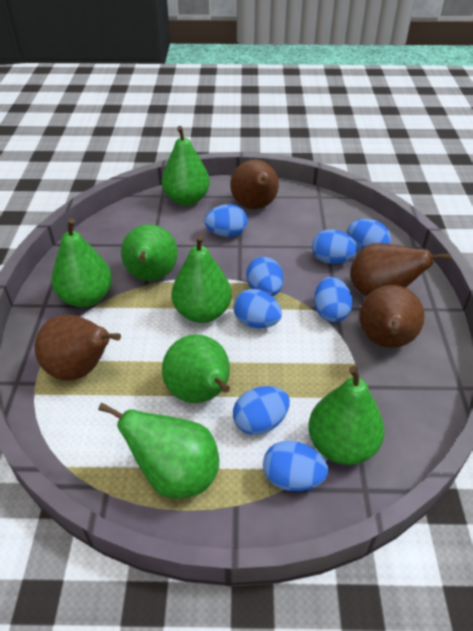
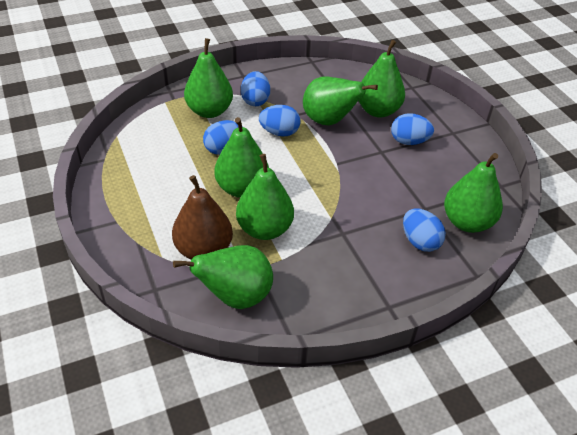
blue egg: [204,204,248,237] [233,289,282,328] [233,386,290,435] [246,257,283,296] [263,441,328,491] [312,229,358,264] [314,277,353,322] [348,219,391,251] = 8 -> [203,120,243,155] [241,71,270,106] [259,105,300,137] [391,113,434,145] [403,209,446,252] = 5
brown pear: [35,314,121,381] [230,159,279,209] [350,243,451,297] [359,285,425,348] = 4 -> [172,175,233,260] = 1

